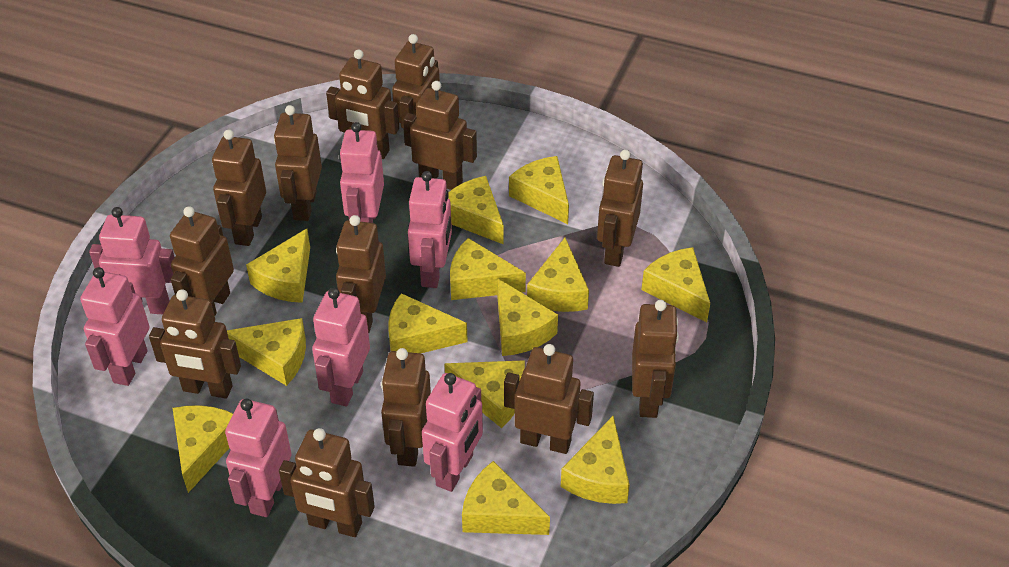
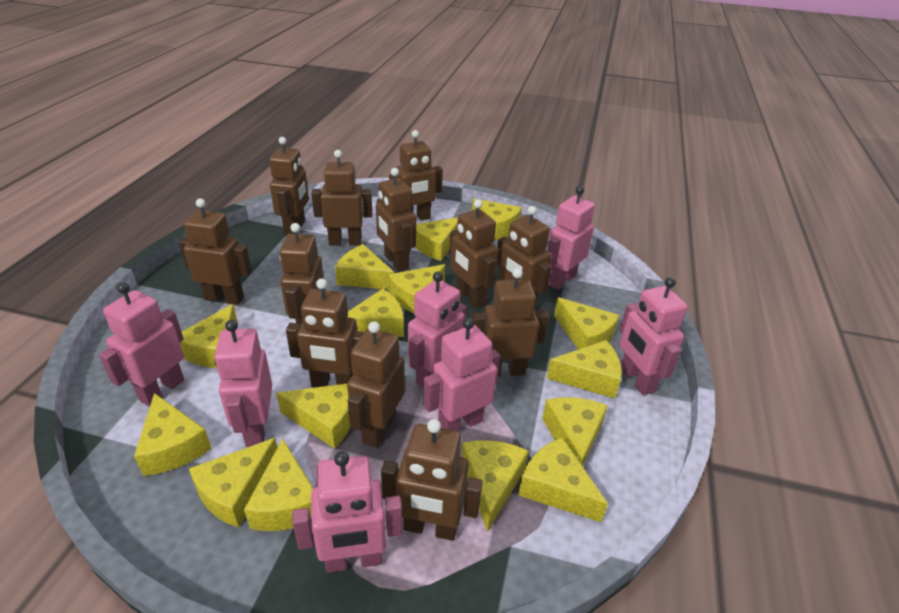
brown robot: [149,289,241,398] [170,206,234,316] [212,129,266,246] [274,105,322,221] [279,428,375,537] [326,49,399,159] [336,215,386,333] [381,348,431,467] [392,34,440,147] [403,81,477,190] [504,344,594,454] [597,150,643,267] [632,300,679,418] = 13 -> [179,198,252,305] [269,137,309,236] [280,223,325,326] [286,278,364,387] [311,150,372,246] [347,321,405,448] [376,168,416,272] [381,419,483,541] [389,130,443,221] [449,199,499,308] [472,268,549,377] [497,206,552,310] = 12
yellow cheese: [173,405,233,493] [227,318,306,386] [246,229,310,303] [389,293,468,353] [444,360,525,428] [448,176,504,244] [450,238,526,300] [462,461,550,535] [497,278,558,356] [509,156,569,224] [527,238,589,312] [561,416,630,504] [641,247,710,322] = 13 -> [134,393,212,476] [180,304,238,368] [189,438,277,528] [244,438,313,531] [276,383,350,449] [335,244,394,290] [347,289,404,337] [389,264,445,313] [415,217,458,261] [461,440,529,532] [472,199,522,240] [518,437,608,522] [542,397,608,466] [547,340,622,398] [554,297,620,350] = 15

